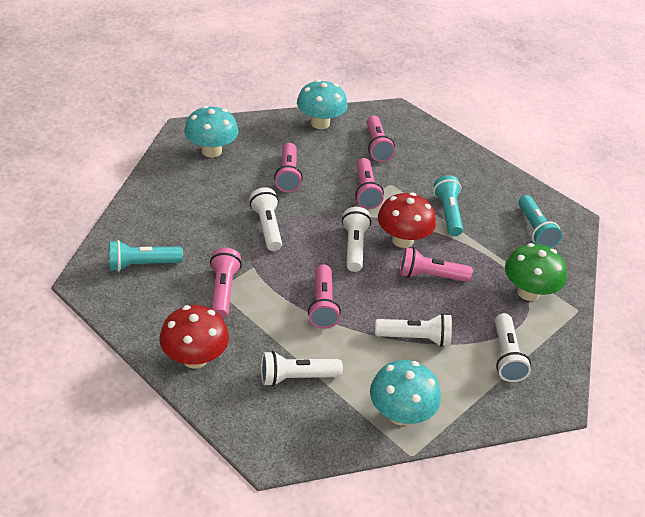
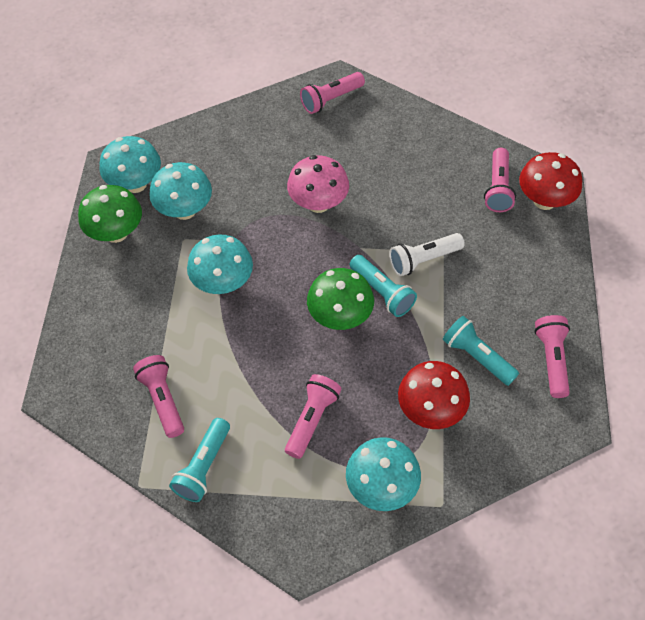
green mushroom: [505,243,567,301] = 1 -> [78,185,142,243] [307,268,374,330] = 2
pink flashlight: [210,248,242,318] [274,143,303,193] [308,264,341,329] [355,158,384,209] [367,115,395,162] [399,247,473,282] = 6 -> [133,355,184,438] [285,374,341,459] [300,72,365,114] [484,148,516,212] [534,315,570,398] = 5
pink mushroom: none = 0 -> [287,155,349,213] = 1
turquoise mushroom: [184,106,238,158] [297,80,348,129] [370,360,441,425] = 3 -> [99,136,161,193] [149,162,212,220] [187,235,253,294] [346,437,421,511] = 4
white flashlight: [250,188,282,251] [261,351,343,387] [342,207,371,272] [375,314,452,347] [495,313,531,382] = 5 -> [389,233,465,276] = 1

